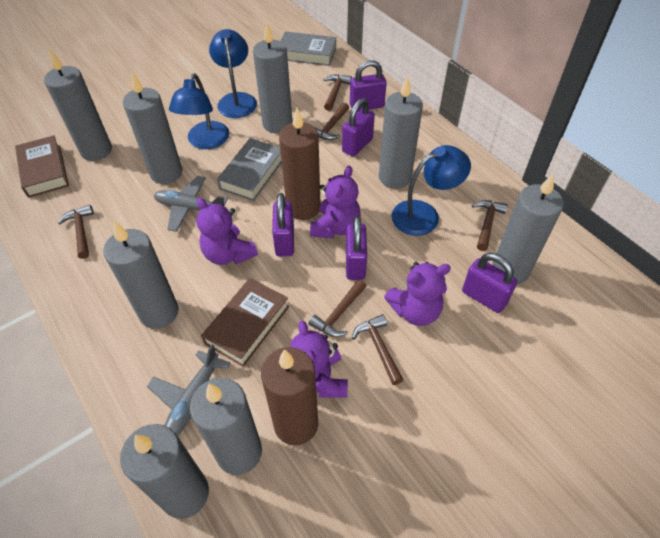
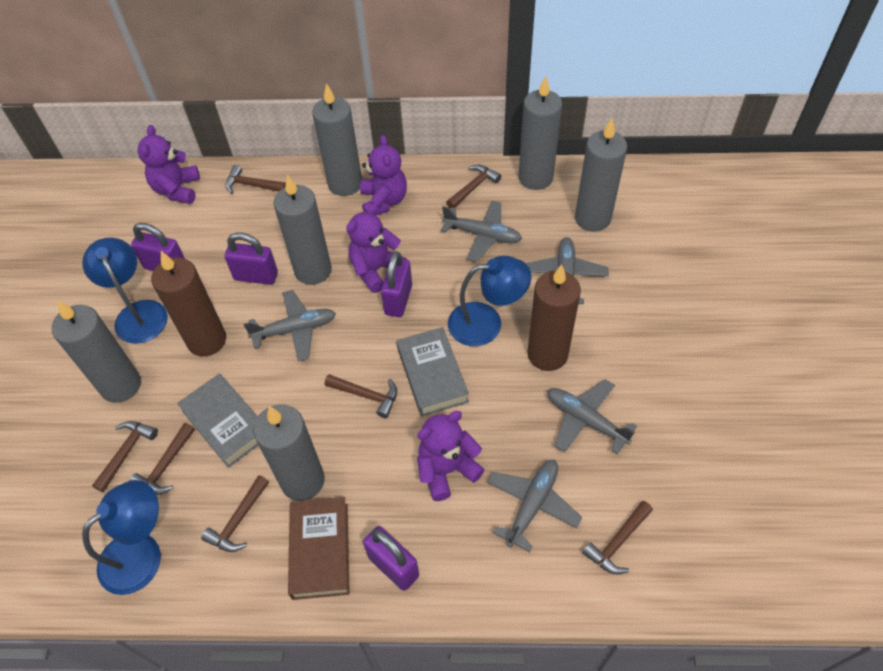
brown book: [15,135,69,198] [201,278,289,367] = 2 -> [288,497,350,600] = 1
brown hammer: [58,205,94,259] [309,280,366,337] [316,102,349,140] [323,74,352,111] [352,314,404,385] [472,200,508,251] = 6 -> [92,421,158,492] [129,423,195,495] [201,475,269,552] [226,165,286,194] [325,374,397,418] [446,165,501,209] [582,501,653,574] = 7
grey candle: [44,50,112,161] [103,221,179,329] [120,424,209,519] [123,72,182,184] [190,378,262,475] [253,23,292,133] [379,76,423,189] [492,173,564,284] = 8 -> [52,300,141,403] [253,405,325,501] [273,175,332,285] [312,83,362,196] [518,76,562,190] [575,119,627,232] = 6
grey plane: [147,344,231,436] [154,176,228,232] = 2 -> [243,290,336,361] [441,200,522,262] [487,460,582,552] [526,237,609,304] [547,379,637,454] = 5
purple padlock: [272,193,294,256] [342,98,375,157] [346,216,367,280] [350,60,387,111] [462,253,518,313] = 5 -> [131,223,185,271] [224,232,278,285] [363,526,419,591] [381,251,412,317] = 4

